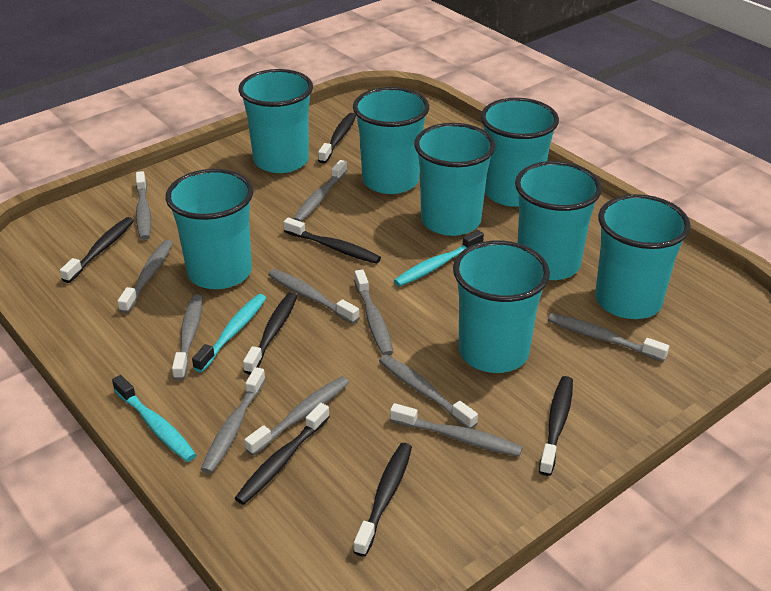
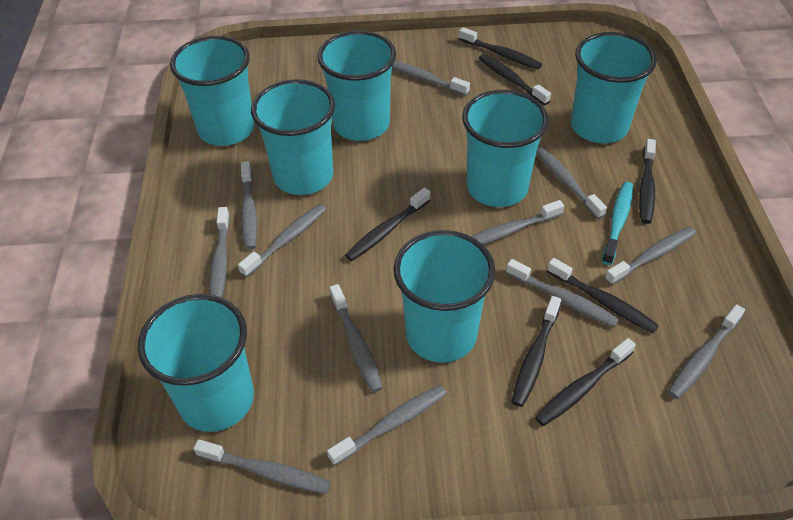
grey toothbrush: [117,240,173,313] [136,171,151,240] [172,294,202,380] [201,367,266,474] [244,376,349,456] [268,269,360,324] [293,160,347,222] [354,269,393,356] [379,355,478,429] [390,403,523,457] [548,313,669,362] = 11 -> [193,439,331,494] [209,207,230,297] [238,204,326,278] [241,161,257,250] [327,385,447,466] [330,284,383,393] [392,61,470,96] [471,200,564,245] [506,259,619,328] [536,147,607,219] [605,226,696,285] [668,304,745,399] = 12
turquoise cup: [166,169,253,289] [238,69,313,173] [353,87,429,194] [414,123,495,236] [453,240,550,373] [480,98,559,207] [515,161,602,280] [595,194,691,319] = 8 -> [138,294,254,432] [170,36,255,146] [251,79,335,195] [317,31,396,141] [394,230,496,363] [462,90,549,207] [571,32,657,143] = 7
turquoise toothbrush: [112,375,196,462] [192,294,266,372] [394,230,484,287] = 3 -> [602,182,633,265] = 1

